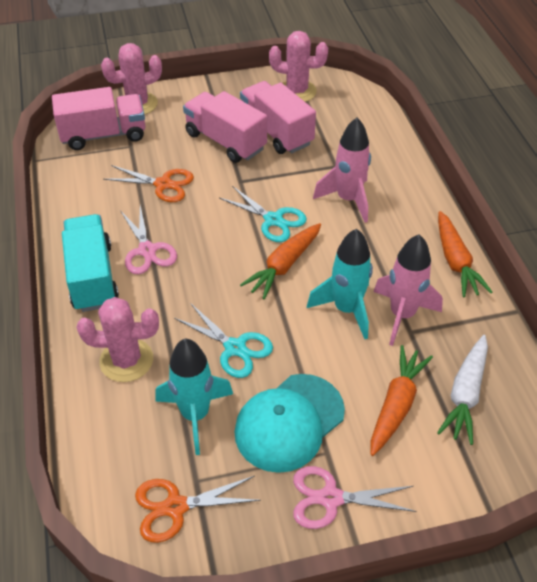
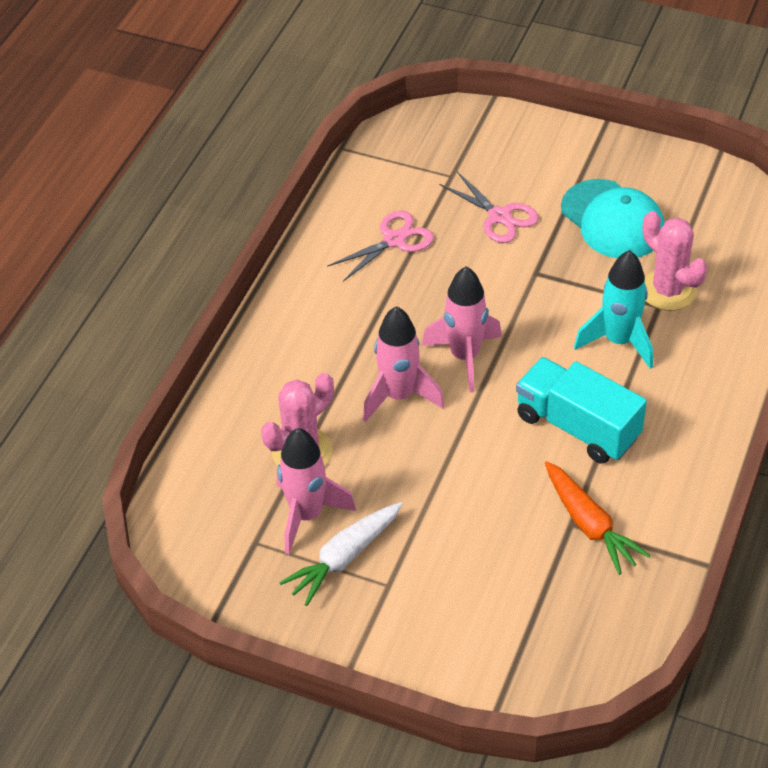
orange carrot: [240,223,321,299] [371,345,433,456] [438,211,492,298] = 3 -> [545,461,651,575] = 1
orange scissors: [103,165,194,202] [135,476,261,543] = 2 -> none = 0
pink cactus: [77,297,159,382] [101,43,162,115] [269,31,328,102] = 3 -> [261,373,334,466] [642,211,707,311] = 2
pink rocket: [313,118,371,223] [373,234,443,346] = 2 -> [277,428,356,554] [363,306,444,422] [422,266,502,392] = 3
pink truck: [52,87,146,150] [183,91,267,163] [240,81,316,154] = 3 -> none = 0
turquoise rocket: [155,339,233,455] [307,229,373,339] = 2 -> [574,250,653,369] = 1
turquoise scissors: [174,303,273,378] [219,186,307,242] = 2 -> none = 0

